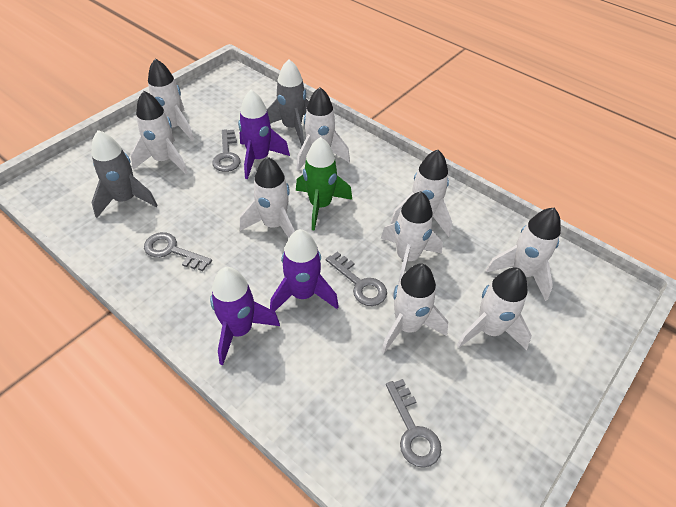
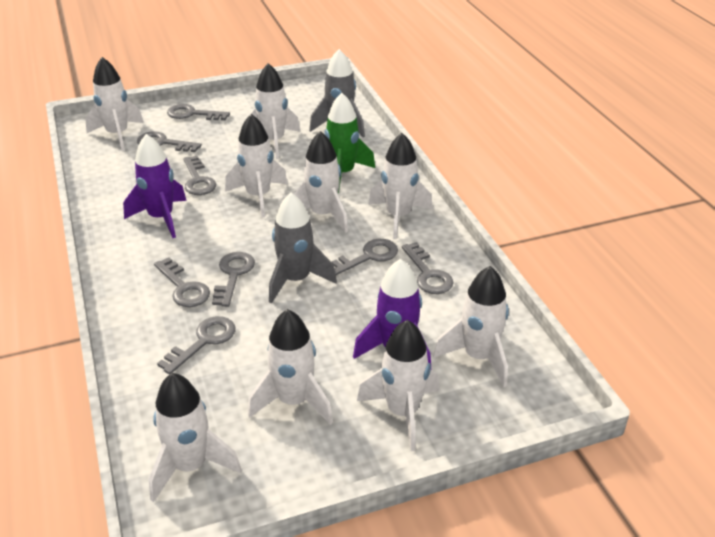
grey key: [144,232,212,271] [212,129,241,172] [326,252,387,306] [386,379,442,468] = 4 -> [137,131,202,152] [154,258,210,307] [157,316,235,374] [167,104,230,120] [183,156,216,195] [212,252,255,307] [332,239,398,275] [402,242,454,294] = 8
purple rocket: [210,267,280,365] [238,90,290,179] [270,229,339,312] = 3 -> [123,134,187,238] [353,259,431,364] = 2

